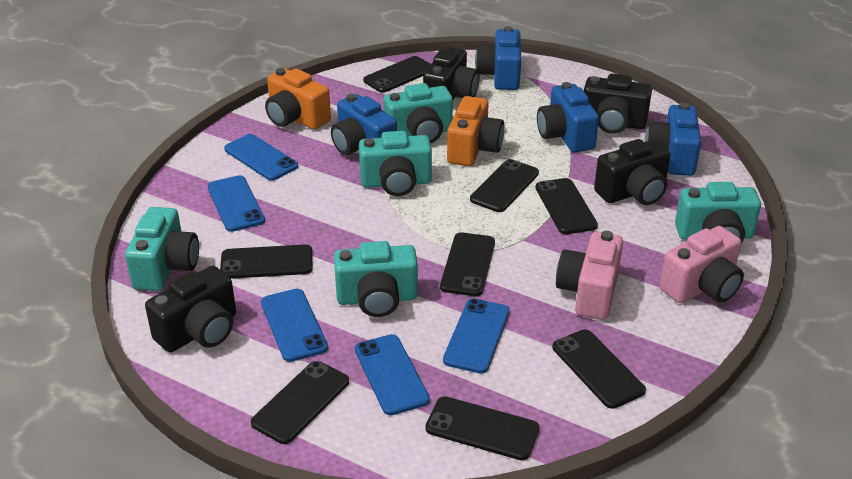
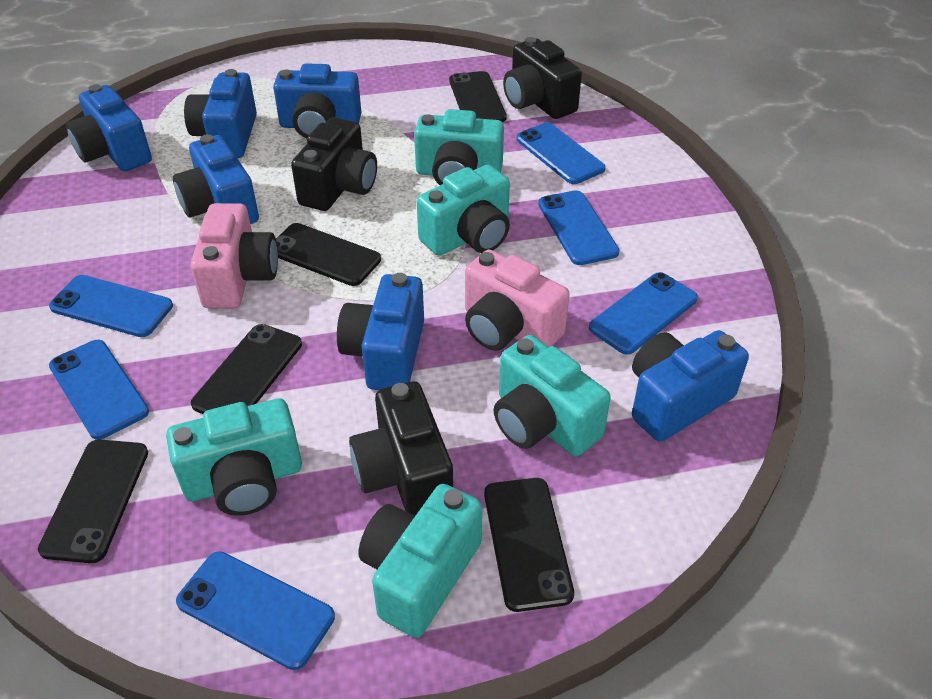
black camera: [145,266,236,353] [423,47,480,100] [584,73,652,134] [594,139,671,205] = 4 -> [291,117,377,211] [349,381,453,516] [503,37,582,119] = 3
black phone: [220,244,312,279] [251,361,349,444] [363,56,431,93] [425,396,539,460] [440,232,495,296] [470,159,539,212] [535,178,598,234] [553,329,646,409] = 8 -> [38,440,148,563] [191,324,302,414] [276,223,381,286] [449,71,507,122] [484,478,574,612] = 5
blue camera: [331,94,397,155] [475,26,521,90] [537,82,599,152] [645,103,701,176] = 4 -> [66,84,152,171] [173,134,259,224] [184,69,257,158] [273,63,361,138] [337,273,424,390] [632,330,749,442] = 6
blue phone: [208,175,265,232] [224,134,298,181] [261,289,328,362] [355,334,430,415] [443,298,510,373] = 5 -> [49,275,173,337] [49,340,149,440] [176,551,335,670] [516,123,606,184] [538,190,620,265] [589,272,698,355] = 6
orange camera: [265,68,331,130] [447,96,504,166] = 2 -> none = 0

